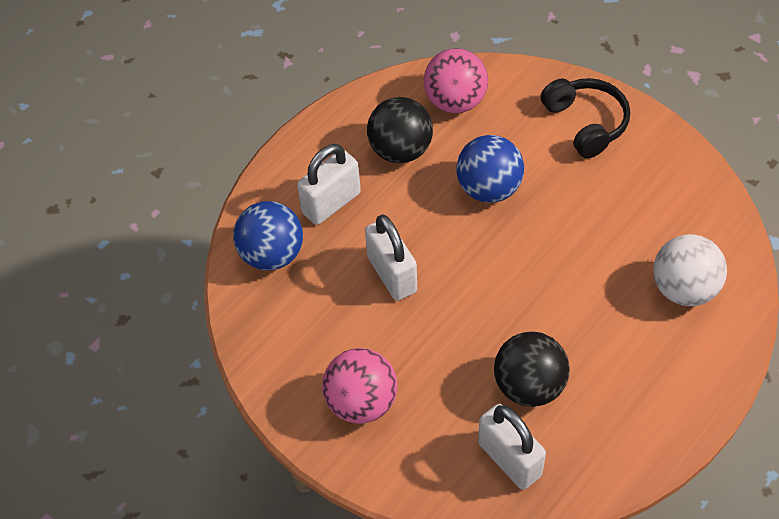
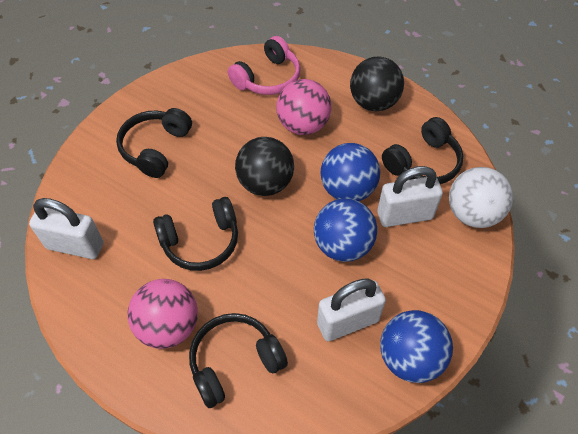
black headphones: [541,78,630,158] = 1 -> [116,108,192,178] [153,197,238,271] [189,313,288,408] [382,117,463,184] = 4
blue ball: [233,201,303,270] [457,135,524,203] = 2 -> [314,198,377,262] [321,143,380,201] [380,310,453,383] = 3
pink headphones: none = 0 -> [228,36,300,95] = 1

